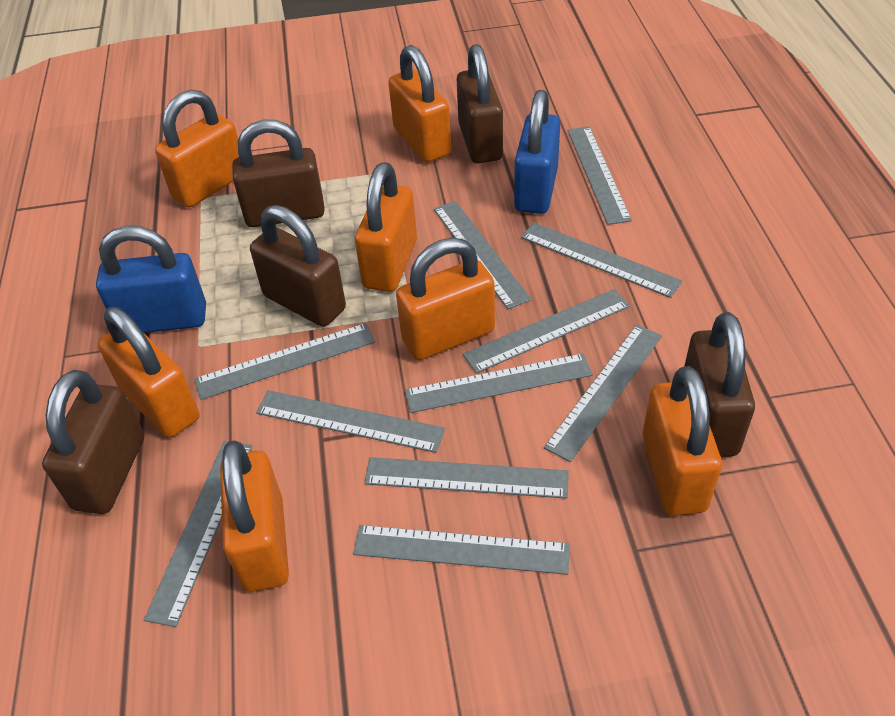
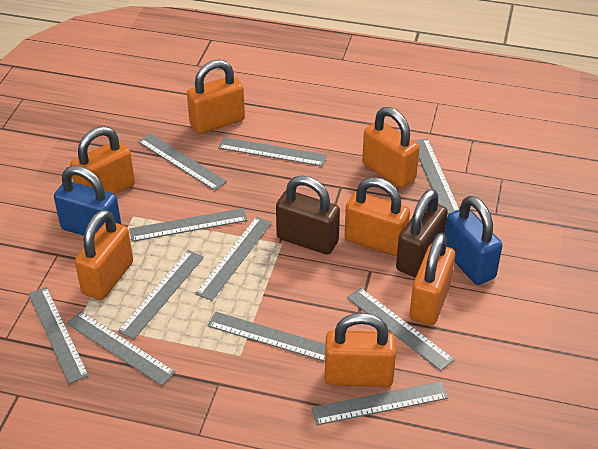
brown padlock: [42,370,144,514] [232,119,325,227] [250,205,346,327] [457,44,503,163] [684,312,755,457] = 5 -> [276,176,340,255] [396,189,448,277] = 2

